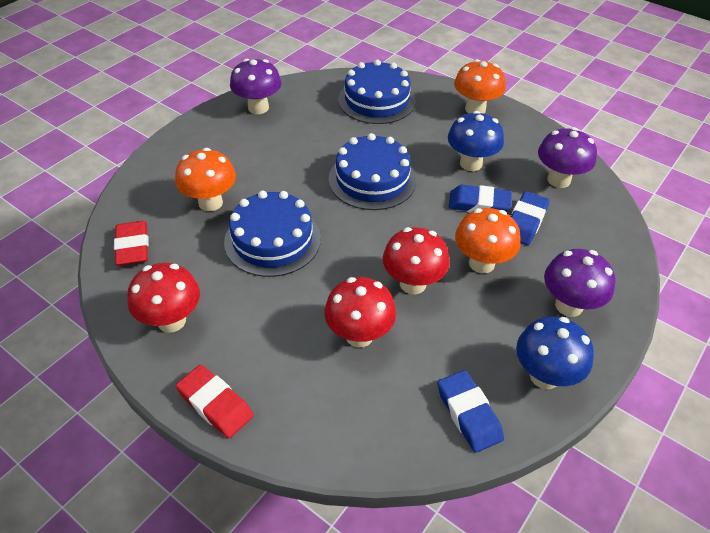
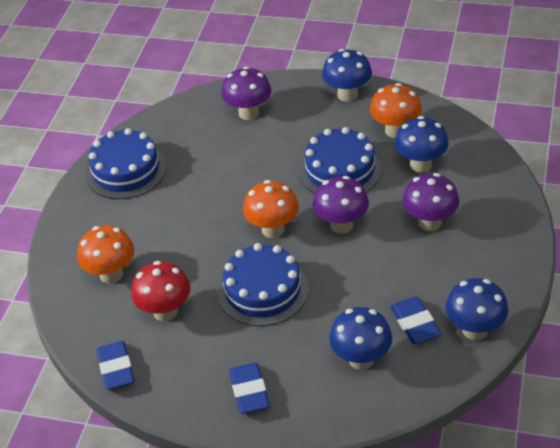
blue mushroom: [448,111,504,171] [516,317,594,389] = 2 -> [322,49,372,102] [329,307,392,370] [395,116,449,173] [446,278,508,341] = 4
red eraser: [114,221,149,266] [176,365,254,438] = 2 -> none = 0
red mushroom: [127,263,200,333] [324,277,396,347] [383,227,450,294] = 3 -> [131,261,190,322] = 1

